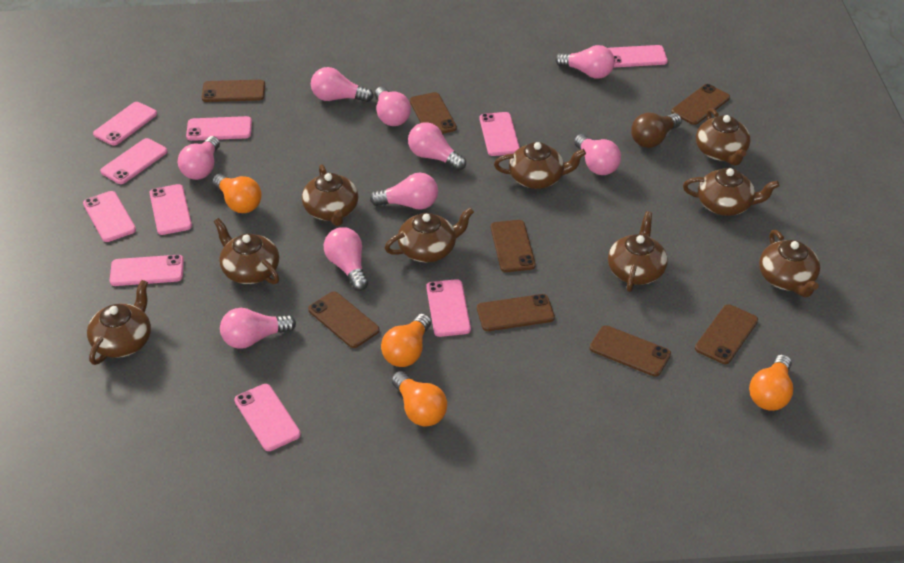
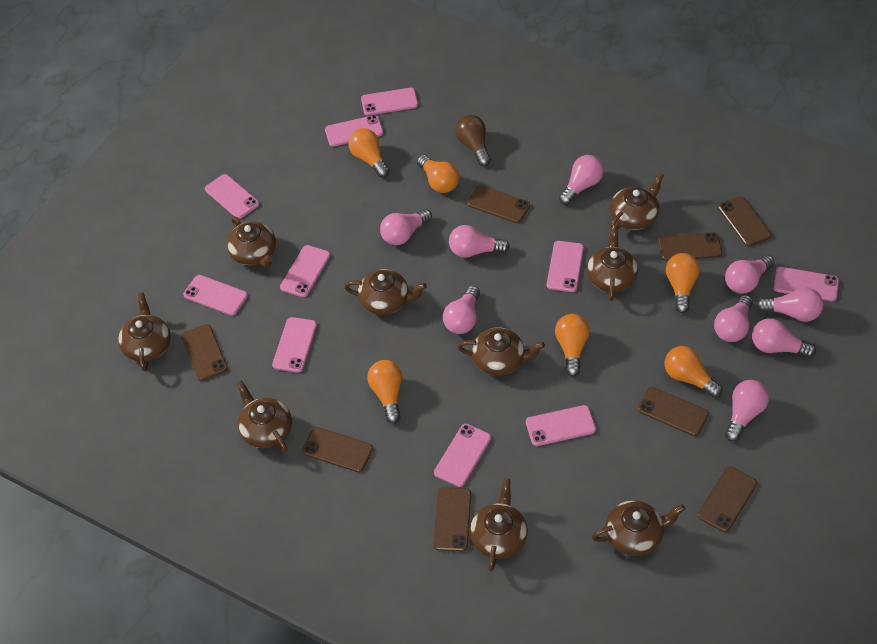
orange light bulb: [212,174,262,213] [381,313,431,367] [392,371,447,427] [749,354,793,411] = 4 -> [348,128,389,177] [367,360,402,423] [417,155,459,193] [555,314,590,377] [665,346,723,398] [666,253,700,313] = 6

